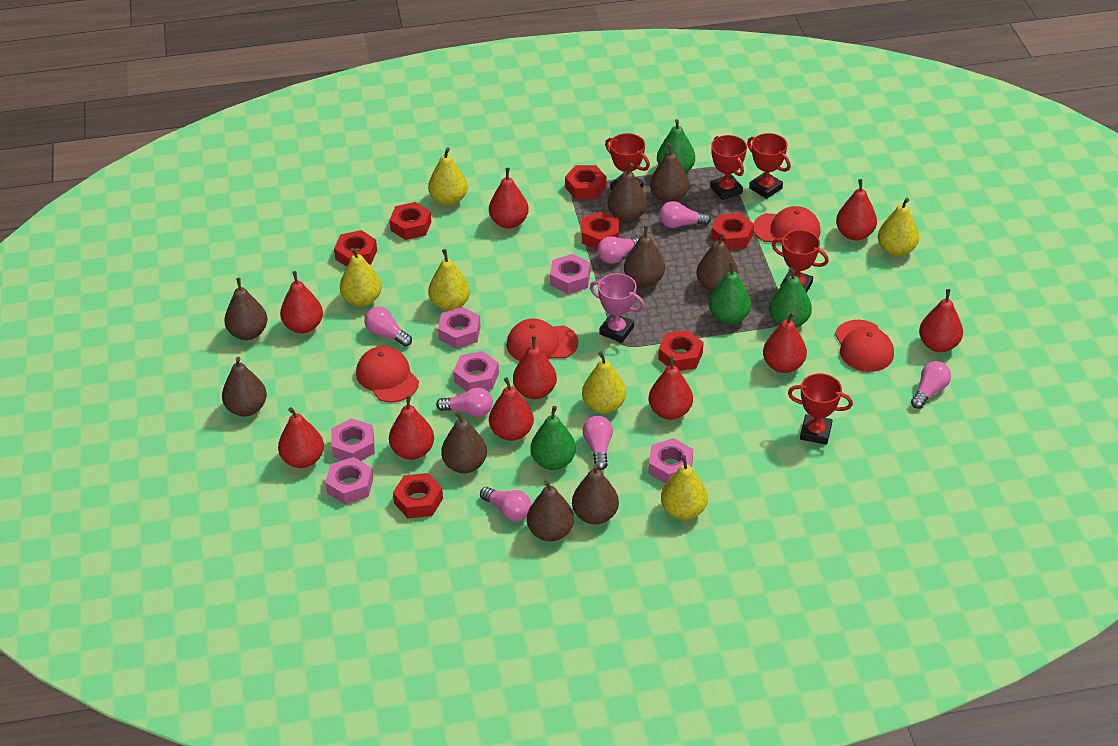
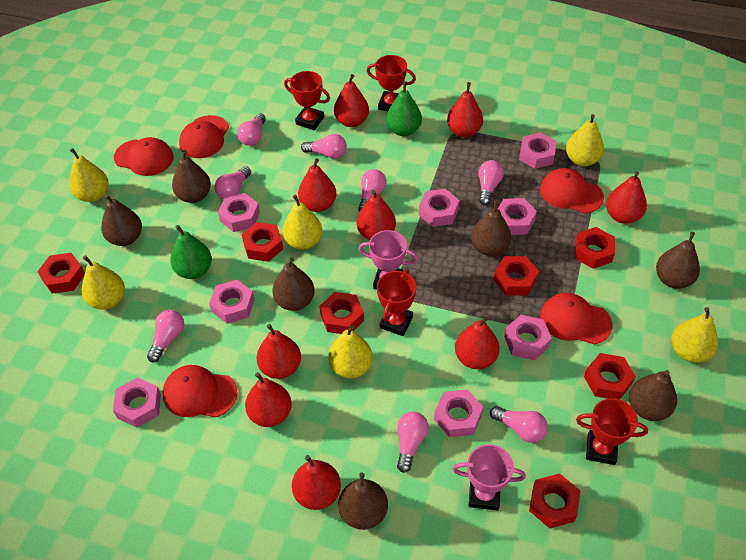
brown pear: [222,357,267,417] [224,278,267,340] [441,411,487,473] [527,480,574,541] [572,464,619,524] [608,163,647,222] [624,225,665,287] [650,143,689,203] [696,233,738,292] = 9 -> [101,195,142,246] [172,150,211,203] [272,257,315,311] [338,473,388,530] [471,200,511,256] [629,370,677,421] [656,232,700,289] = 7
green pear: [531,406,576,470] [657,119,695,173] [709,262,751,324] [769,267,812,328] = 4 -> [170,225,212,279] [386,81,422,136] = 2
pink light bulb: [364,307,412,347] [436,387,493,417] [480,487,531,521] [583,416,613,470] [597,236,640,264] [659,201,711,228] [911,361,951,409] = 7 -> [147,310,184,362] [215,166,251,199] [237,113,266,146] [301,134,347,159] [358,169,387,212] [397,412,429,473] [478,160,504,205] [490,406,548,443] = 8
pink nut: [325,457,373,504] [331,418,375,461] [438,307,481,349] [453,351,499,391] [550,254,590,294] [649,438,693,484] = 6 -> [113,377,161,428] [209,280,255,324] [218,193,260,232] [419,189,459,227] [434,389,483,437] [498,198,537,235] [504,315,552,361] [519,132,557,169] = 8
pink trophy: [590,273,645,343] = 1 -> [359,230,418,290] [452,444,526,511] = 2
red cap: [356,346,419,402] [507,319,578,361] [753,206,821,244] [835,320,894,372] = 4 -> [114,137,174,176] [163,365,237,417] [179,115,229,158] [540,168,604,214] [540,293,613,344] = 5
red pear: [278,407,324,468] [280,271,323,333] [389,395,434,460] [489,168,529,229] [489,377,534,441] [513,336,557,399] [649,356,693,420] [763,312,807,373] [836,179,877,240] [919,289,963,352] = 10 -> [245,372,292,427] [256,324,301,379] [292,455,341,510] [298,158,337,212] [334,74,369,127] [356,189,396,240] [447,82,483,137] [455,316,500,369] [606,171,647,224] = 9
red trophy: [605,133,650,190] [710,135,747,200] [747,133,791,199] [772,230,829,293] [788,373,853,445] = 5 -> [284,71,330,130] [367,55,416,111] [377,270,416,336] [576,398,648,465] = 4

